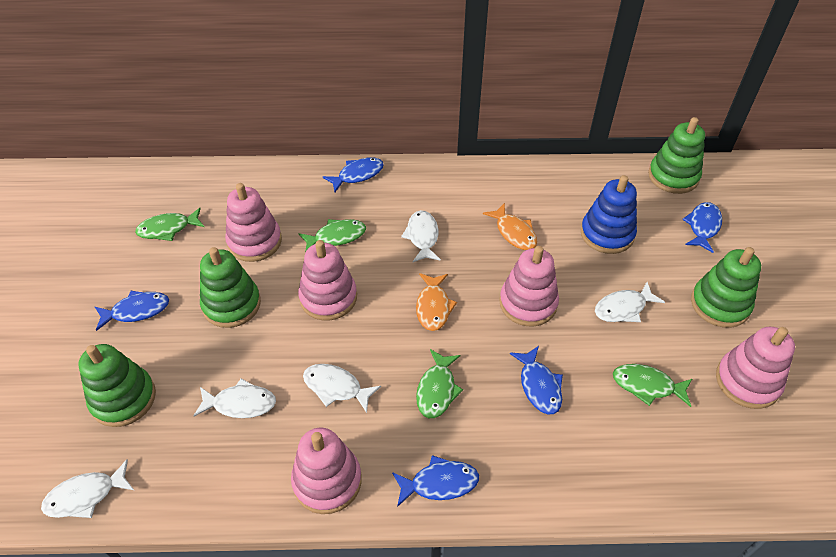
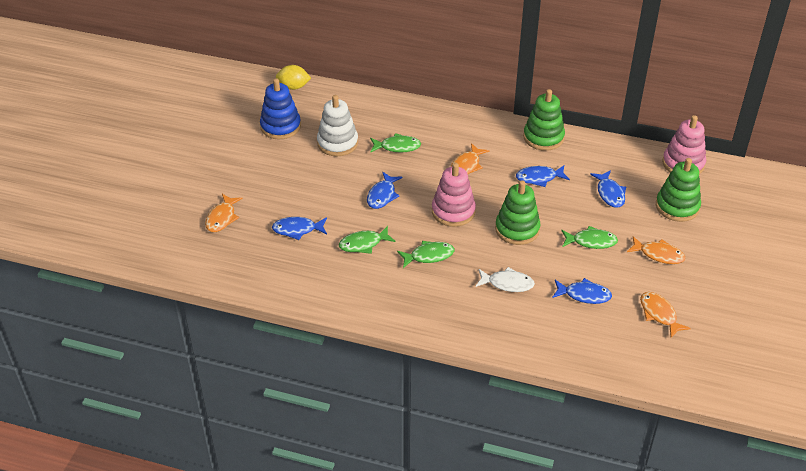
green stacking toy: [78,344,156,427] [200,247,261,328] [648,117,705,194] [691,247,761,328] = 4 -> [495,180,541,245] [523,89,565,151] [656,158,701,222] = 3
orange fish: [416,273,457,331] [483,203,537,250] = 2 -> [205,194,243,232] [451,143,489,174] [627,236,685,264] [640,292,691,338] = 4
pink stacking toy: [225,183,282,262] [291,428,362,514] [298,240,357,320] [500,246,559,326] [716,327,795,409] = 5 -> [432,163,476,227] [662,115,706,174] = 2
white fish: [41,459,134,518] [193,379,276,418] [303,364,381,413] [401,210,441,262] [595,282,665,322] = 5 -> [476,267,535,292] = 1
white stacking toy: none = 0 -> [317,95,358,156] = 1
yellow lemon: none = 0 -> [276,65,311,90] = 1

